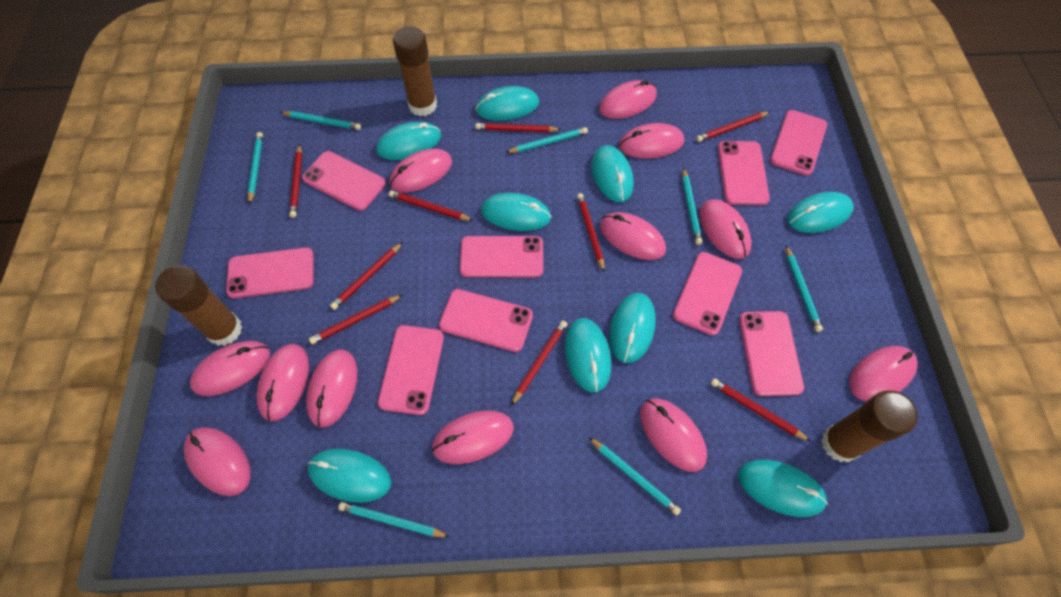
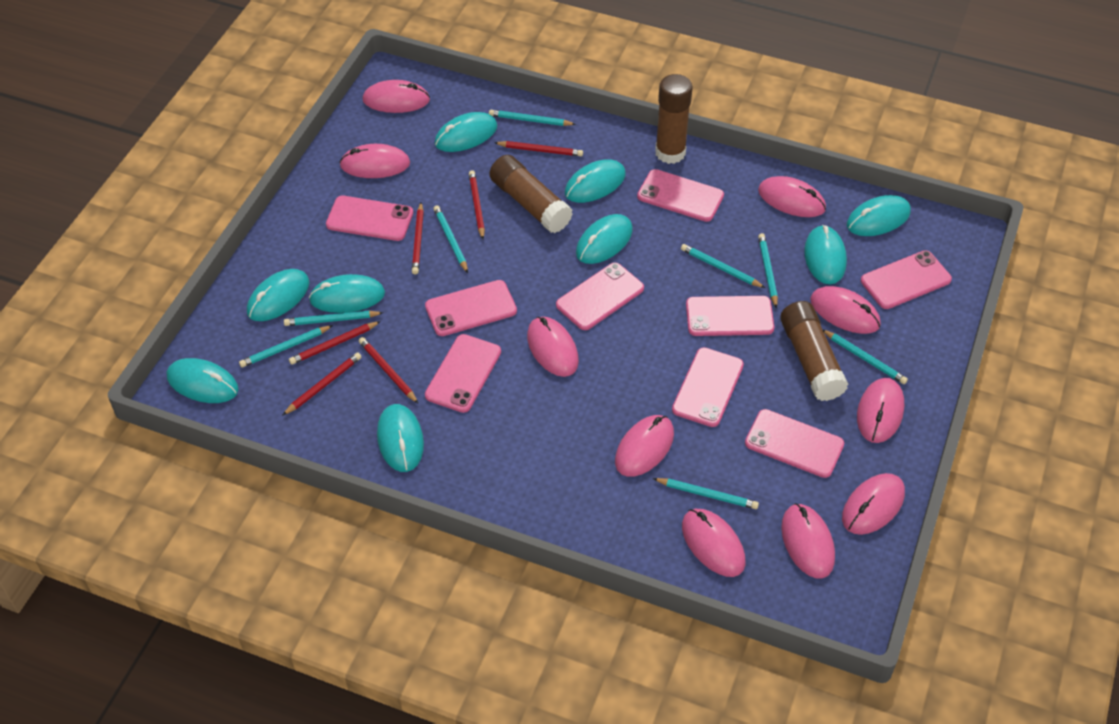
pink mouse: [184,427,251,496] [190,341,270,396] [257,344,309,422] [306,349,357,428] [389,149,452,192] [432,411,514,464] [599,80,657,119] [600,212,666,260] [619,123,684,159] [640,398,707,472] [699,199,752,259] [849,346,918,401] = 12 -> [339,144,410,178] [362,80,430,113] [527,317,579,377] [615,415,674,477] [682,509,745,577] [758,176,826,217] [781,503,835,578] [810,286,881,334] [842,473,905,535] [857,378,904,443] = 10
red pencil: [289,144,302,218] [309,295,402,344] [330,242,403,310] [389,190,474,221] [475,123,562,132] [511,320,567,406] [577,193,605,272] [696,112,770,142] [711,378,811,442] = 9 -> [282,353,361,416] [289,321,381,365] [359,337,419,404] [412,202,424,274] [469,170,485,239] [494,141,583,156] = 6
turquoise pencil: [247,132,263,205] [281,111,361,130] [338,502,450,537] [505,127,588,153] [589,437,681,516] [682,168,702,245] [786,245,823,332] = 7 -> [239,325,333,367] [284,311,383,326] [433,205,468,273] [489,110,576,126] [653,478,759,509] [681,244,765,288] [758,233,778,308] [822,329,908,384] = 8

